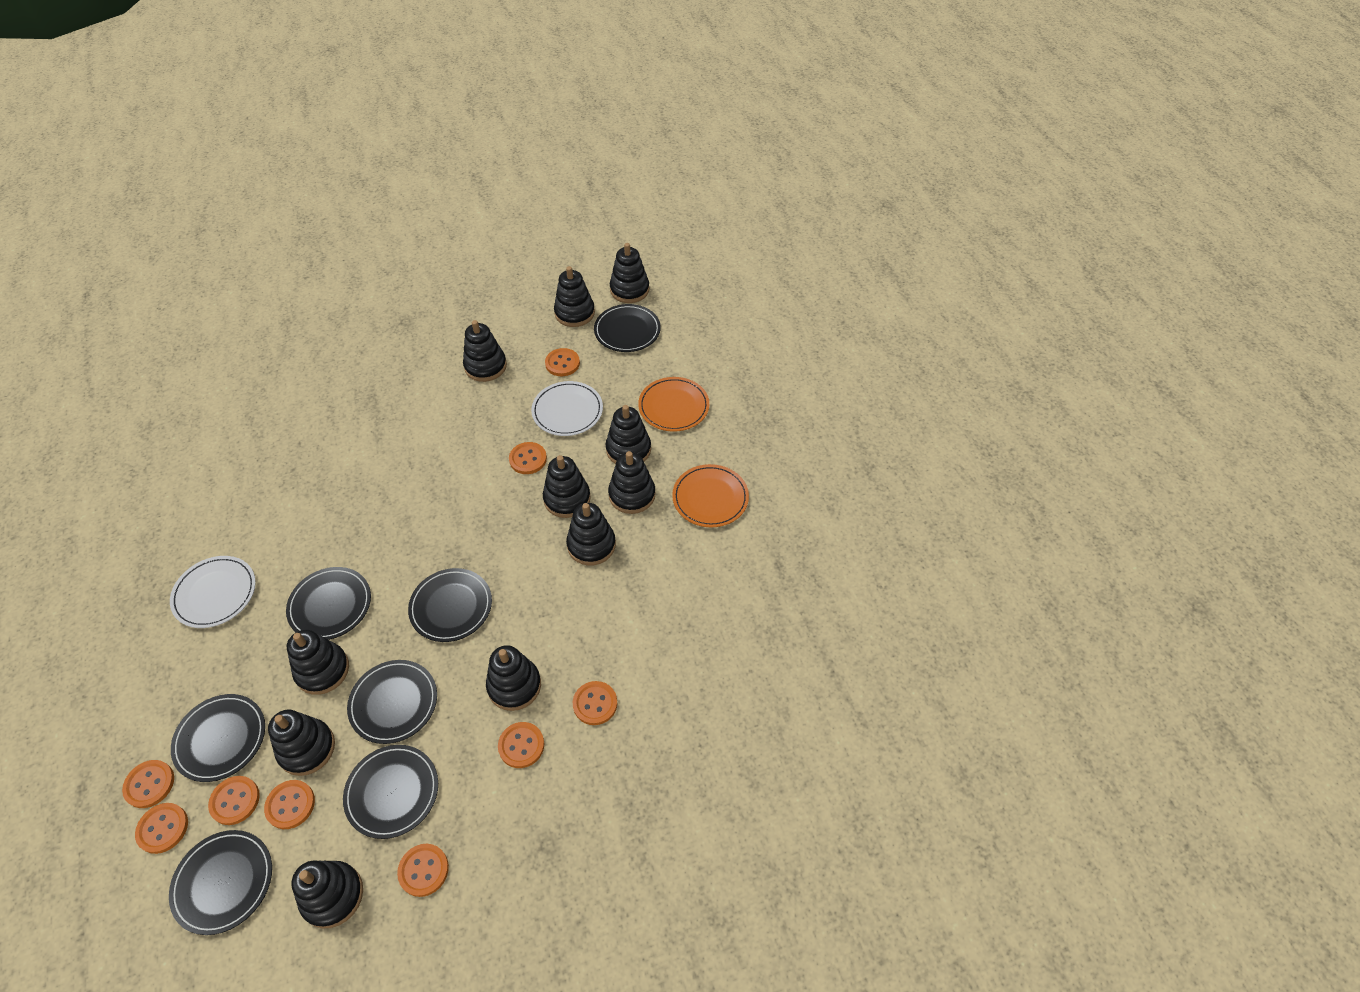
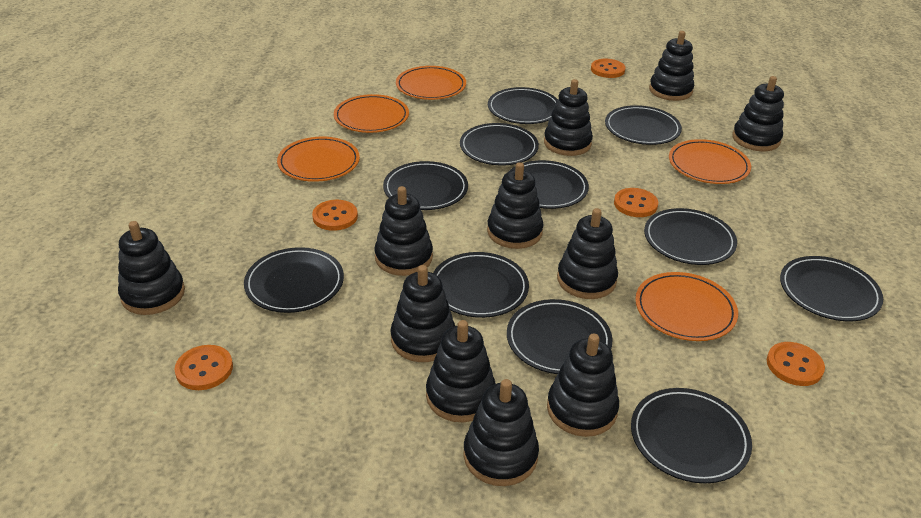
black plate: [169,830,272,935] [171,694,265,782] [286,567,371,640] [343,745,438,839] [347,660,437,744] [408,568,492,642] [594,304,661,352] = 7 -> [244,247,344,313] [383,161,468,210] [433,252,529,318] [460,123,539,165] [488,87,558,124] [507,299,612,374] [509,160,589,209] [605,105,682,145] [631,388,752,483] [644,208,737,265] [780,256,883,321] = 11
orange button: [122,760,174,808] [135,803,188,854] [208,776,260,825] [264,780,315,829] [397,844,449,897] [498,722,544,768] [509,442,547,474] [545,348,580,376] [573,681,617,725] = 9 -> [174,345,233,390] [312,200,358,231] [591,59,625,78] [614,188,658,217] [767,342,825,386] = 5
orange plate: [638,377,709,432] [672,464,749,527] = 2 -> [277,137,360,182] [334,94,409,133] [396,66,466,100] [635,272,738,341] [669,139,751,184] = 5
white plate: [170,556,256,628] [531,381,603,436] = 2 -> none = 0

